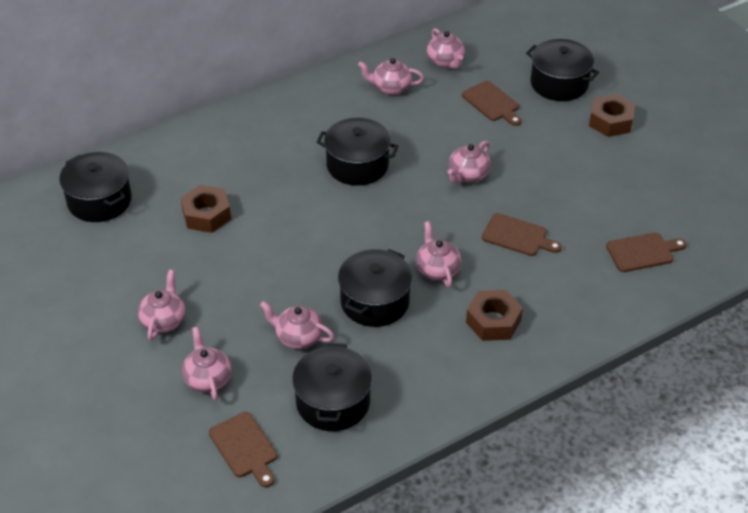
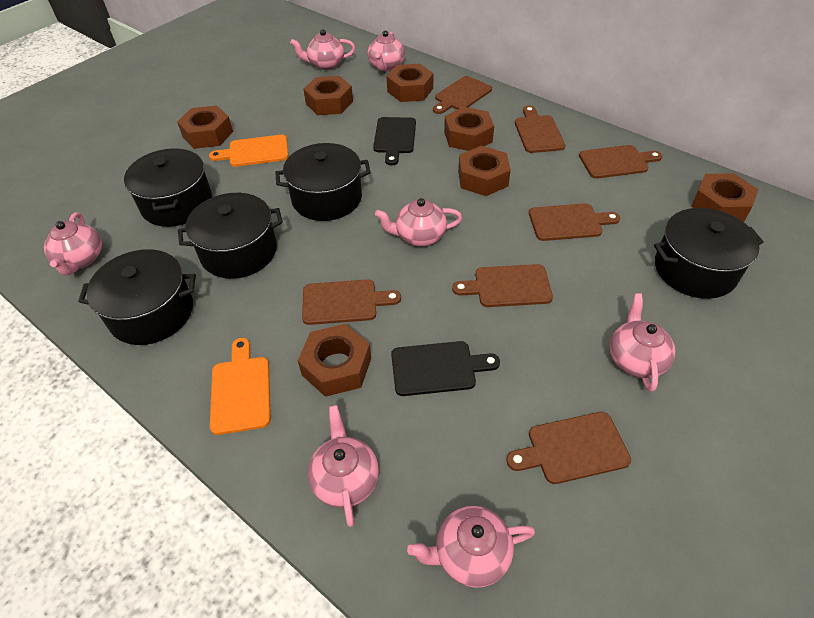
black cutting board: none = 0 -> [373,117,416,165] [391,341,500,396] = 2
brown cutting board: [209,412,277,487] [462,81,522,126] [482,213,562,256] [606,233,687,272] = 4 -> [302,279,401,325] [433,76,492,114] [452,264,553,307] [506,412,631,484] [515,106,565,153] [529,203,620,241] [579,145,662,179] = 7
brown nut: [181,185,231,233] [466,290,523,341] [589,94,635,137] = 3 -> [177,105,233,149] [298,324,371,397] [303,76,353,115] [387,63,434,102] [444,107,494,151] [458,146,511,196] [691,173,758,222] = 7
orange cutting board: none = 0 -> [209,135,289,167] [210,338,270,435] = 2

